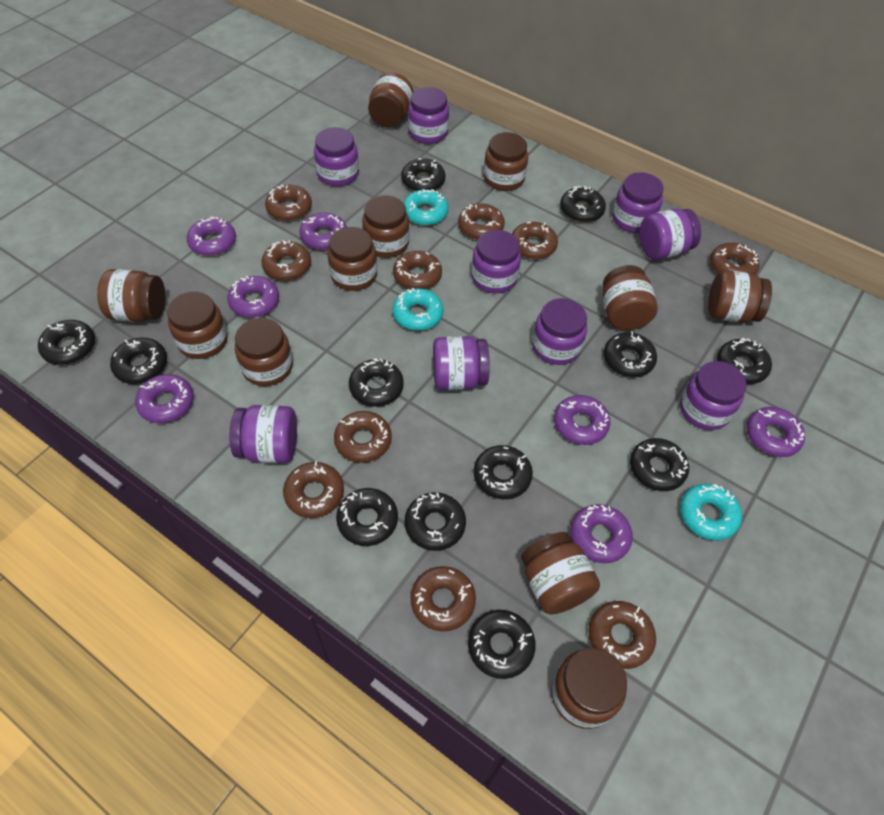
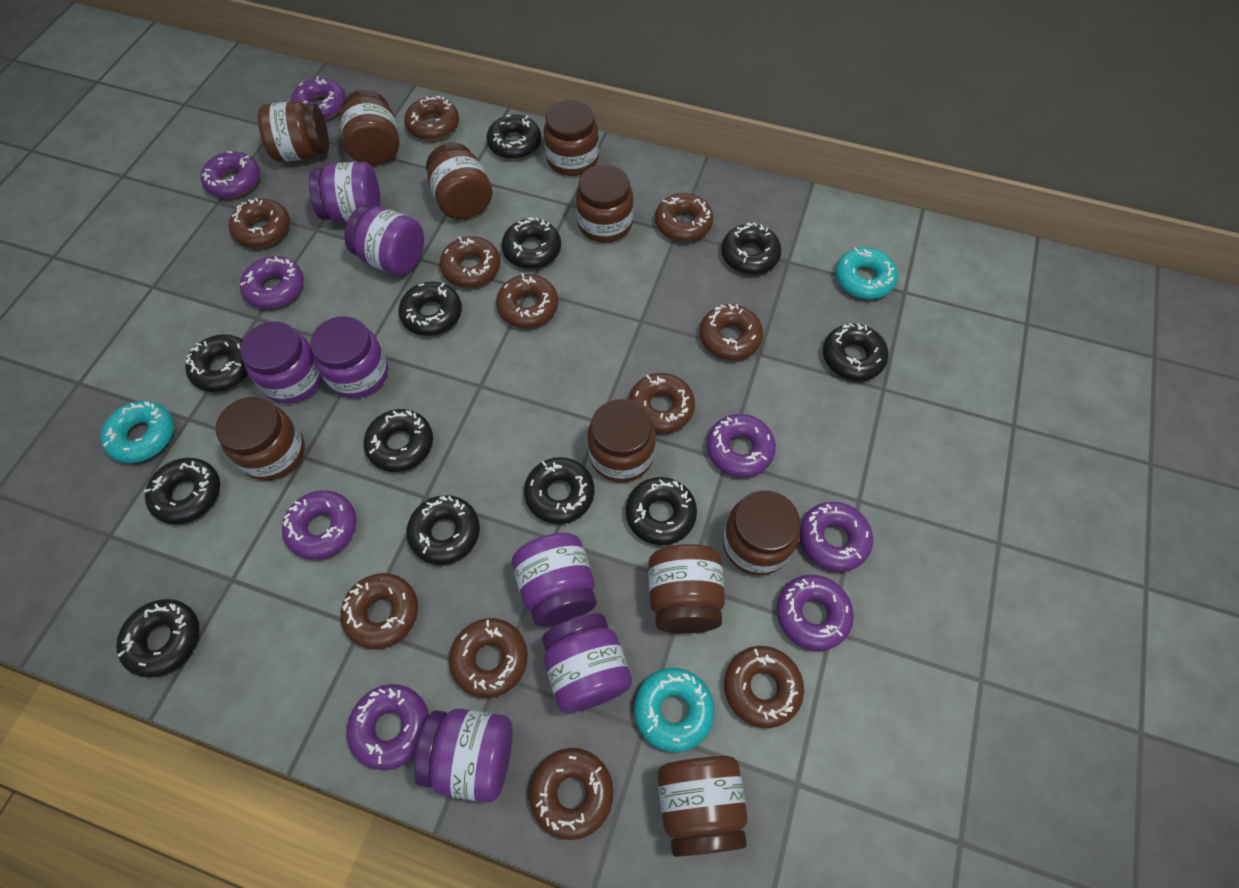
brown donut: [261,240,311,281] [265,185,312,221] [283,461,344,518] [334,411,392,463] [393,251,442,289] [411,566,476,631] [458,203,505,240] [512,222,558,259] [588,601,656,669] [710,243,760,275] = 10 -> [229,198,290,248] [340,573,418,649] [404,96,459,140] [440,236,501,288] [449,618,528,698] [496,273,558,328] [529,748,613,840] [628,373,695,433] [655,193,713,242] [699,304,763,360] [724,646,804,728] = 11
brown jar: [97,269,165,322] [167,291,228,359] [235,318,293,386] [328,227,377,291] [362,196,409,258] [368,72,414,128] [484,132,528,191] [521,532,600,615] [551,648,627,729] [602,265,658,330] [708,270,772,323] = 11 -> [216,397,305,481] [258,101,329,162] [340,90,399,165] [426,143,492,219] [544,100,599,176] [576,165,634,243] [587,399,656,483] [648,544,725,634] [657,756,748,857] [723,490,800,575] = 10
purple donut: [135,374,194,423] [187,217,236,256] [227,276,279,318] [300,212,347,250] [554,395,610,445] [570,504,633,563] [747,407,805,457] = 7 -> [201,151,260,198] [240,256,304,309] [282,490,357,560] [291,76,346,120] [347,684,429,770] [707,414,776,477] [776,575,854,651] [800,502,873,572] = 8
purple jar: [229,405,297,463] [314,127,359,186] [408,87,449,144] [433,336,490,390] [471,230,521,293] [532,298,587,365] [612,172,664,233] [639,209,701,260] [680,361,747,430] = 9 -> [240,321,323,404] [309,162,381,223] [310,316,388,398] [344,205,424,276] [414,709,513,802] [512,533,597,627] [542,613,632,713] = 7

